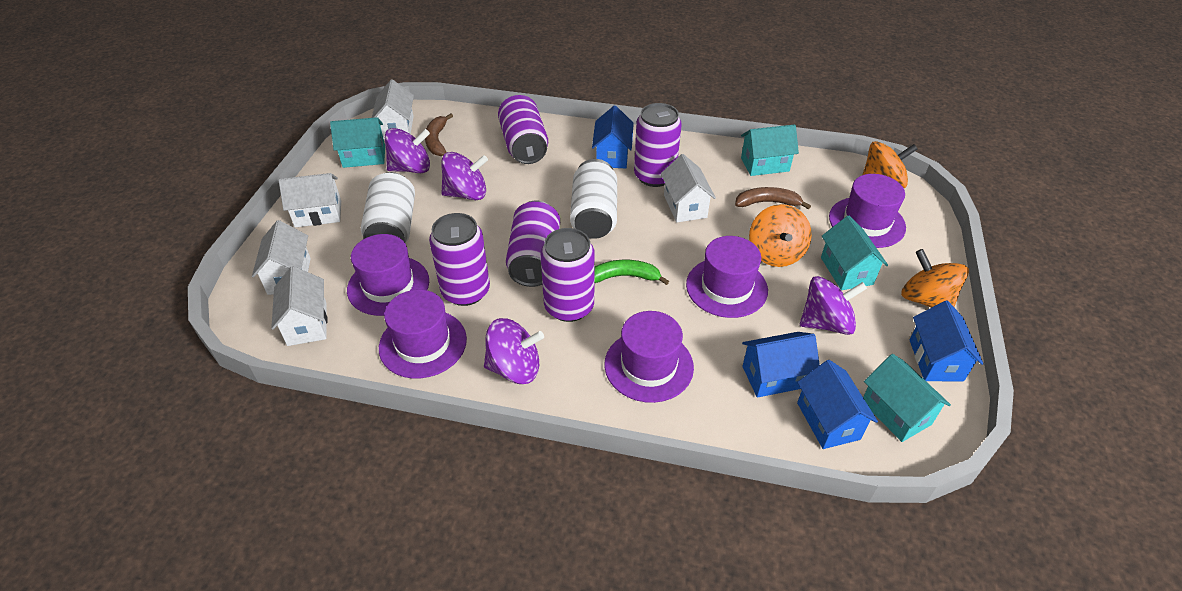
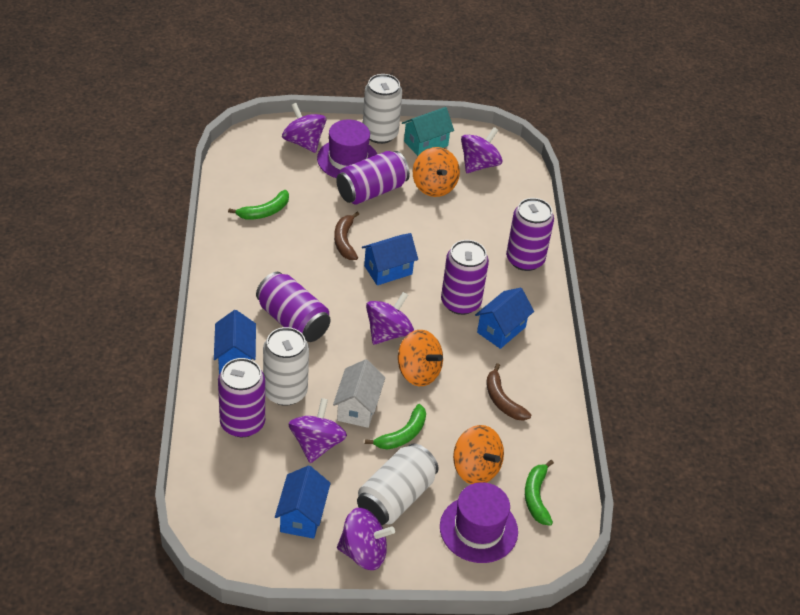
green banana: [594,260,669,285] = 1 -> [228,190,289,220] [365,404,426,450] [525,460,554,526] = 3
purple hat: [347,234,429,316] [379,290,467,379] [604,311,694,403] [686,236,768,318] [829,174,906,248] = 5 -> [317,120,377,178] [440,482,518,563] = 2
purple spinning top: [385,128,430,173] [441,152,488,200] [484,318,544,384] [800,276,867,335] = 4 -> [282,103,326,153] [288,398,347,463] [337,508,395,570] [366,292,414,345] [461,127,502,173] = 5
turquoise house: [330,117,385,168] [741,124,799,176] [821,216,888,290] [863,354,951,442] = 4 -> [402,107,454,156] = 1
white can: [361,172,415,243] [570,159,617,239] = 2 -> [263,327,309,406] [357,443,439,525] [363,74,402,144] = 3
white house: [252,220,311,295] [271,266,327,346] [279,173,341,227] [372,79,414,140] [661,154,716,222] = 5 -> [333,359,385,428] = 1

